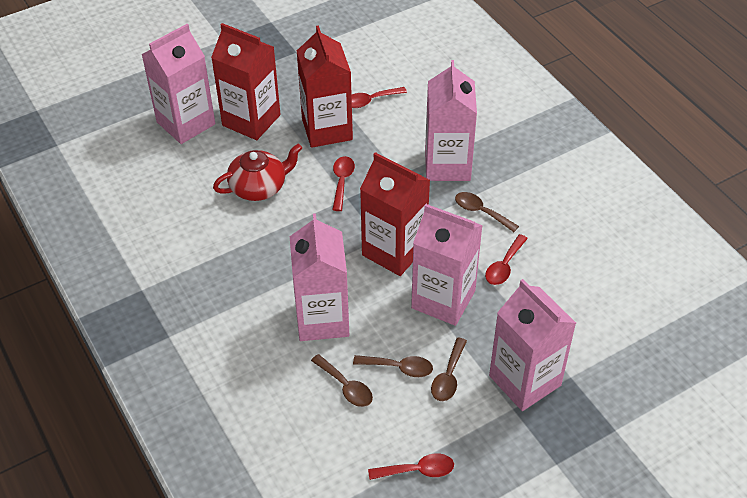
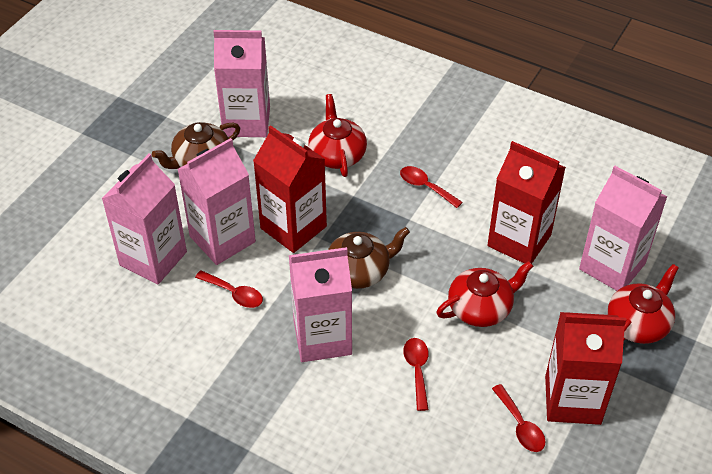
brown spoon: [311,354,373,407] [353,355,433,377] [431,337,467,401] [455,192,519,232] = 4 -> none = 0
brown teapot: none = 0 -> [152,122,240,169] [328,227,410,289] = 2
red teapot: [213,143,302,201] = 1 -> [308,94,367,177] [436,261,534,327] [608,264,679,344] = 3

